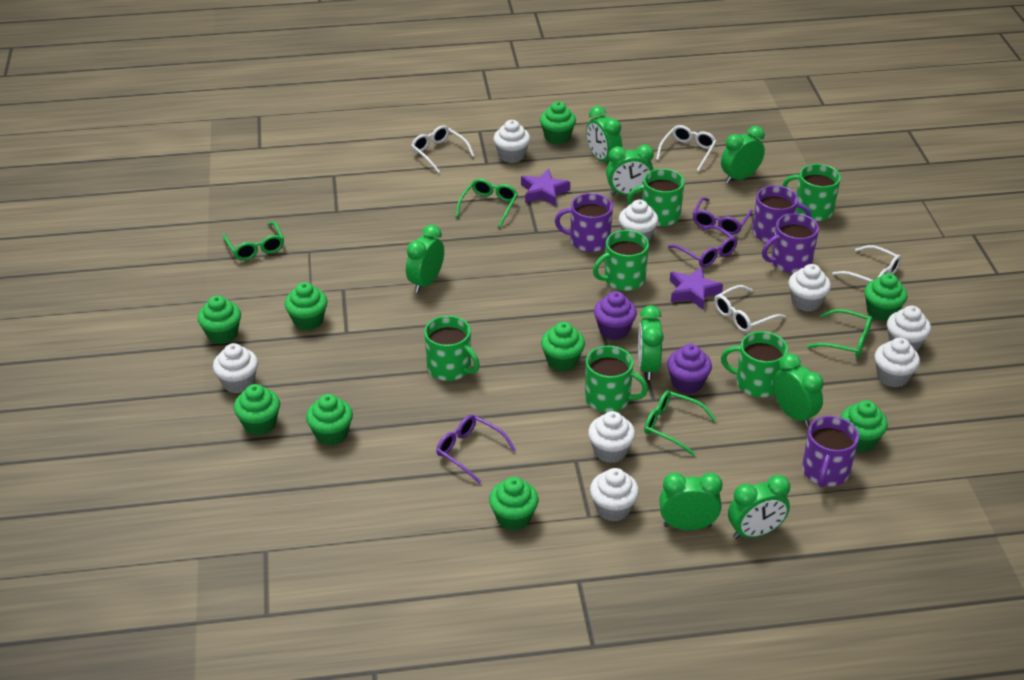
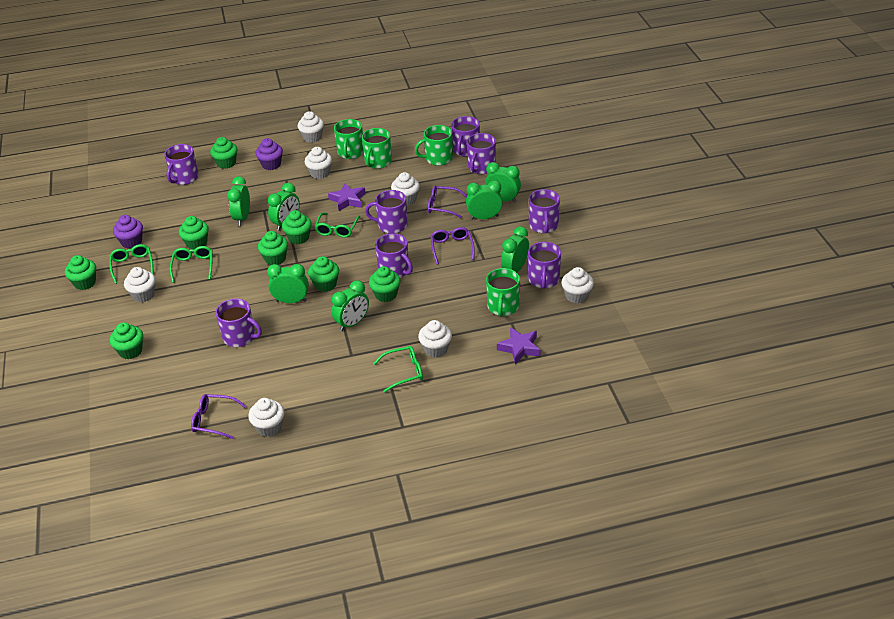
green clock: [406,225,444,293] [586,106,622,163] [606,144,654,196] [638,305,664,380] [659,473,723,530] [721,126,765,183] [728,475,790,539] [773,353,824,427] = 8 -> [227,176,250,226] [267,264,309,303] [268,183,300,231] [331,280,369,331] [466,180,503,220] [485,162,521,203] [501,226,529,272] = 7
green cupcake: [198,295,241,344] [234,384,280,435] [285,282,328,330] [306,394,353,446] [489,477,538,531] [540,101,576,144] [541,322,585,371] [840,400,888,452] [864,273,907,321] = 9 -> [65,255,96,290] [110,322,143,359] [179,216,209,250] [210,137,237,169] [258,231,288,265] [282,210,312,244] [308,256,339,292] [369,266,401,302] = 8
green mug: [424,315,480,381] [585,346,648,412] [593,230,649,291] [627,169,685,226] [721,331,788,397] [782,164,841,221] = 6 -> [334,119,364,159] [362,128,392,169] [415,125,453,166] [486,268,520,316] = 4
purple mug: [555,193,613,252] [752,185,811,244] [762,213,819,273] [802,416,859,487] = 4 -> [164,144,199,185] [216,299,262,347] [365,190,408,234] [375,233,413,278] [451,116,480,157] [467,133,496,174] [528,242,561,289] [529,189,560,233] = 8
white cupcake: [213,343,258,393] [493,120,530,163] [588,411,635,463] [590,468,639,521] [619,200,659,241] [789,264,831,312] [874,338,920,387] [887,306,931,352] = 8 -> [124,267,156,302] [248,398,284,437] [297,111,324,143] [305,147,332,179] [391,172,420,205] [418,320,452,357] [561,267,594,304] = 7
white glasses: [411,125,474,173] [656,125,717,172] [714,285,786,332] [833,245,901,282] = 4 -> none = 0

